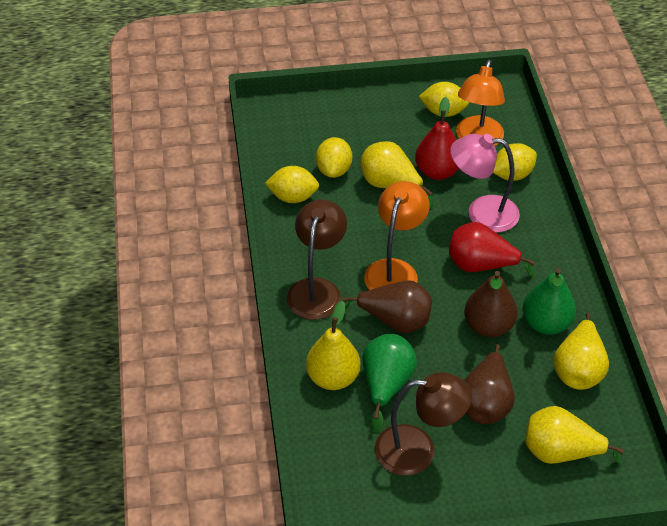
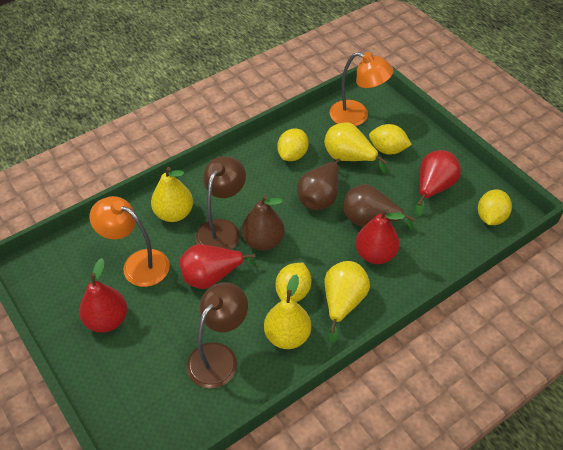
green pear: [362,334,417,433] [523,268,576,335] = 2 -> none = 0
pink lamp: [450,134,520,232] = 1 -> none = 0
red pear: [415,97,459,180] [449,222,535,277] = 2 -> [79,258,127,333] [180,244,256,289] [355,209,405,264] [415,150,461,217] = 4

